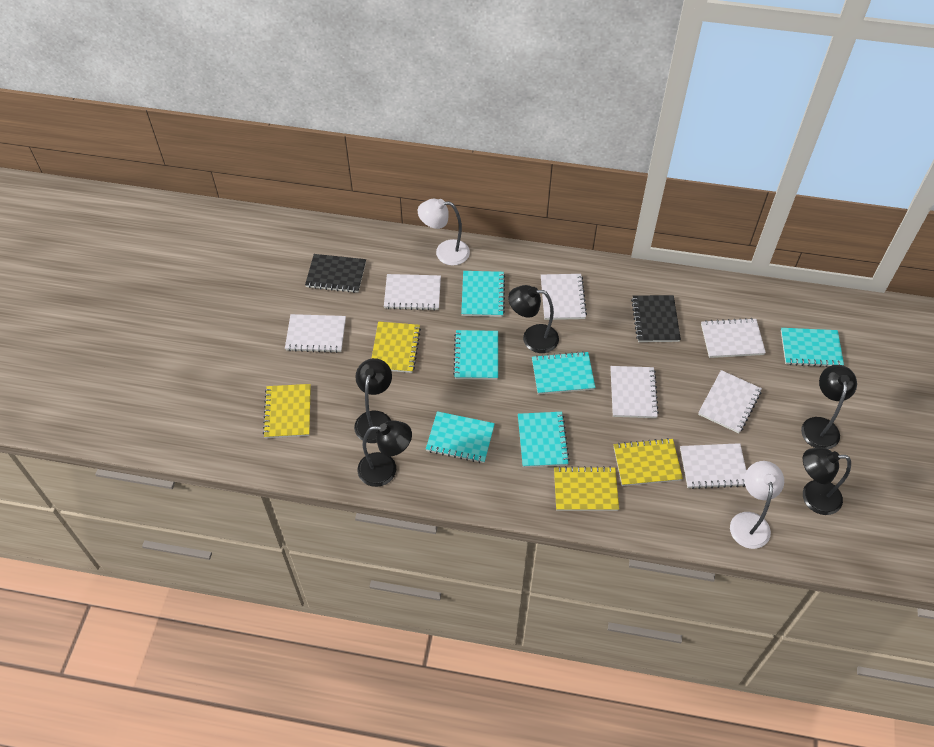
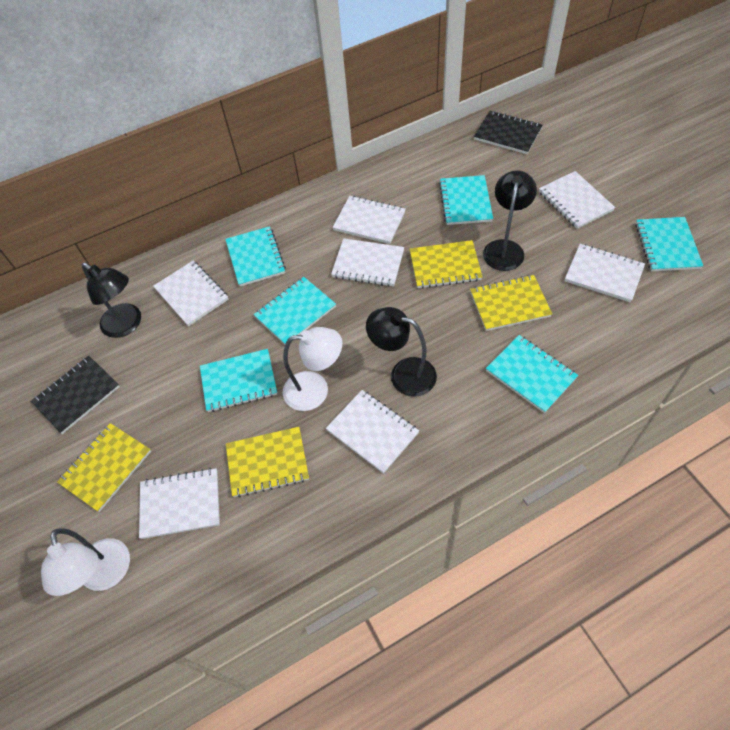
black lamp: [354,358,392,443] [357,420,412,487] [508,285,559,353] [801,365,857,449] [803,448,851,515] = 5 -> [82,263,141,338] [366,307,437,397] [483,170,537,271] = 3

